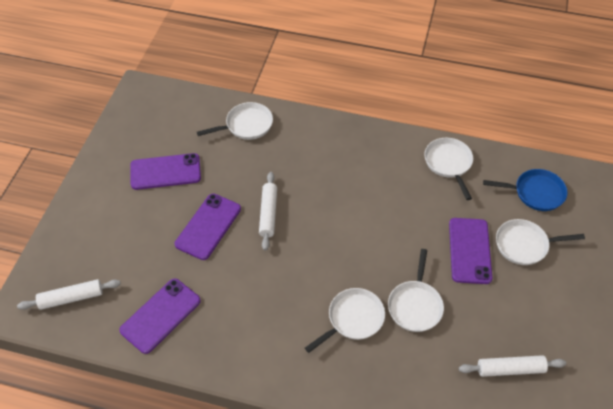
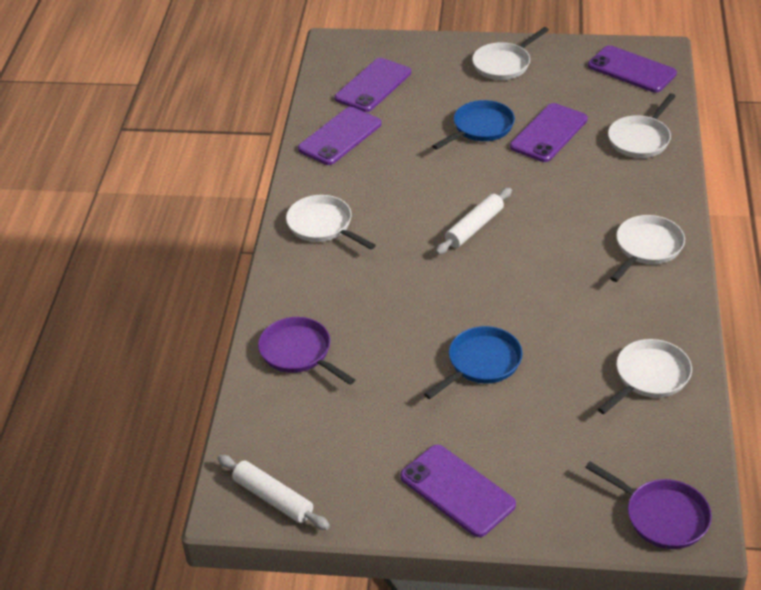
blue pan: [483,169,568,211] = 1 -> [424,326,523,399] [432,100,515,150] = 2
purple pan: none = 0 -> [258,317,355,385] [585,461,712,549] = 2
purple phone: [119,279,201,354] [130,153,201,190] [175,194,241,260] [449,218,492,284] = 4 -> [298,107,381,165] [335,58,411,112] [400,445,516,537] [510,103,588,162] [588,45,677,93] = 5
white rolling pin: [17,279,121,310] [259,172,277,251] [459,355,566,377] = 3 -> [217,455,330,530] [436,188,512,255] = 2

